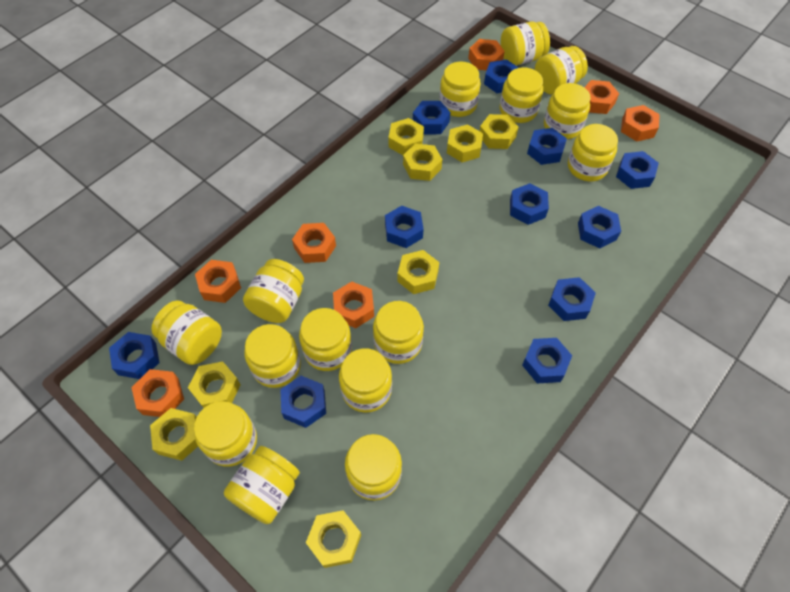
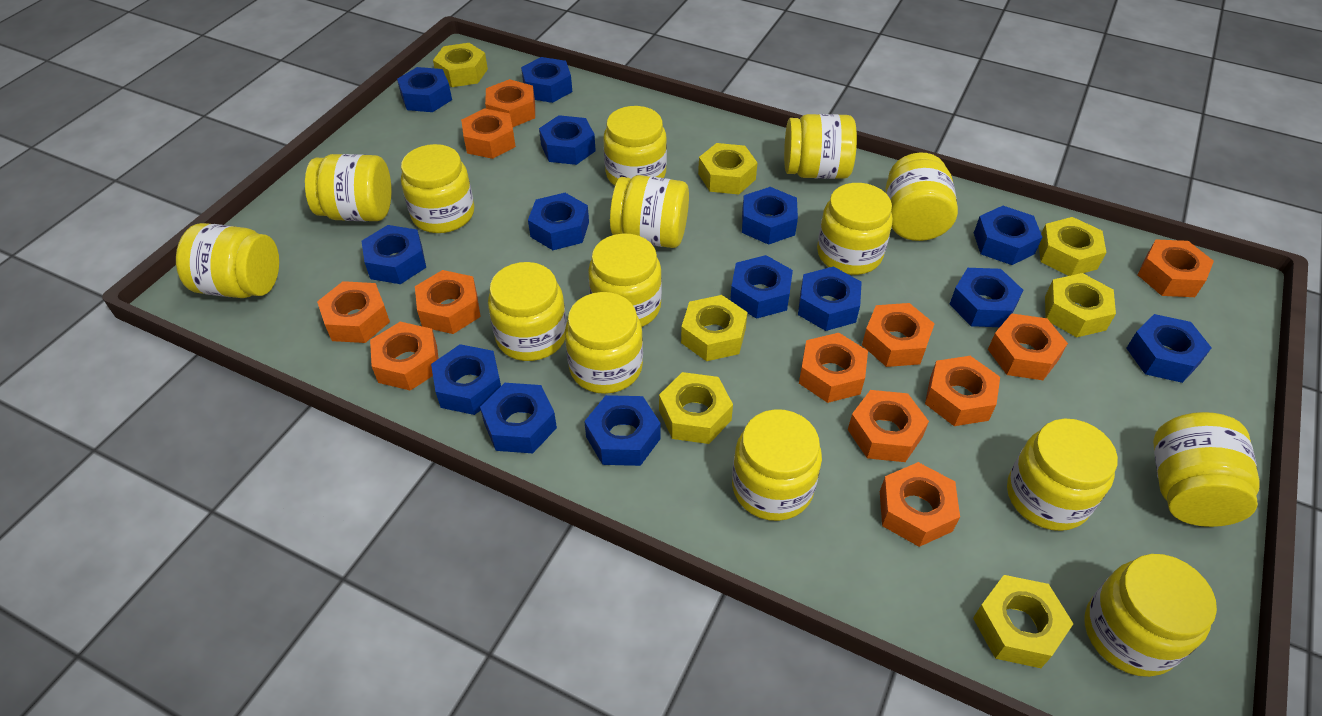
blue nut: [109,332,160,379] [280,376,326,428] [385,206,424,248] [413,101,451,134] [484,60,518,93] [510,183,549,225] [522,338,572,383] [527,128,567,165] [548,277,596,321] [578,206,621,248] [616,151,659,189] = 11 -> [362,225,426,284] [397,67,452,112] [431,344,501,415] [480,383,557,453] [521,57,572,103] [528,193,589,250] [539,115,596,165] [584,395,661,466] [730,255,793,319] [742,187,798,245] [798,266,862,331] [949,268,1023,327] [974,206,1042,265] [1127,314,1212,383] = 14
orange nut: [131,369,184,417] [195,260,241,303] [292,223,336,263] [333,281,374,328] [468,39,505,71] [584,80,619,114] [621,105,660,141] = 7 -> [317,281,390,343] [370,322,439,391] [415,270,481,334] [461,108,516,159] [485,79,535,127] [799,333,868,403] [848,390,929,462] [862,303,934,367] [880,462,960,547] [925,356,1000,426] [988,313,1068,380] [1138,239,1214,297] = 12
yellow nut: [150,408,198,461] [188,361,241,408] [306,510,361,568] [389,118,424,155] [397,250,439,294] [403,143,442,181] [447,124,483,162] [480,114,519,149] = 8 -> [433,43,488,87] [659,372,733,444] [681,295,748,361] [698,143,757,195] [973,575,1073,668] [1039,217,1106,276] [1045,273,1116,337] = 7

